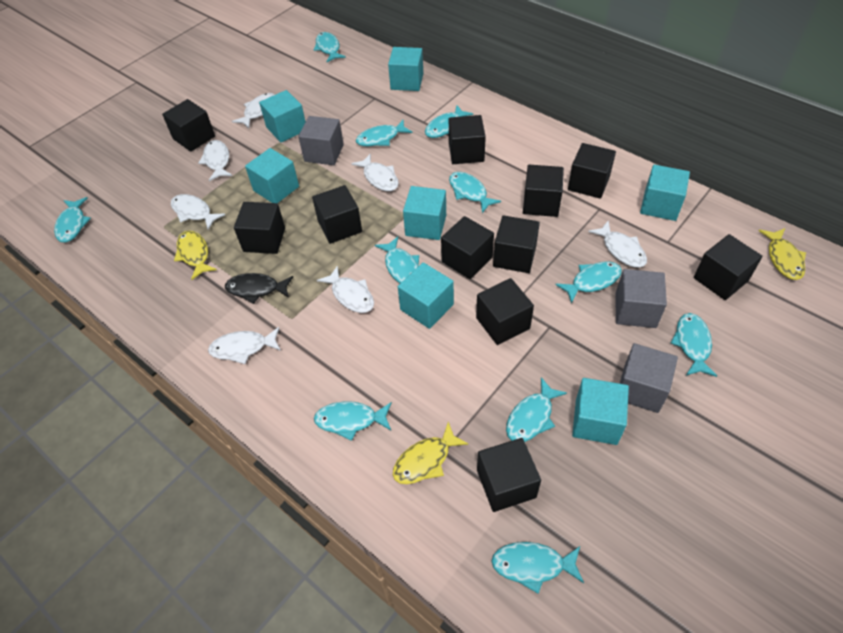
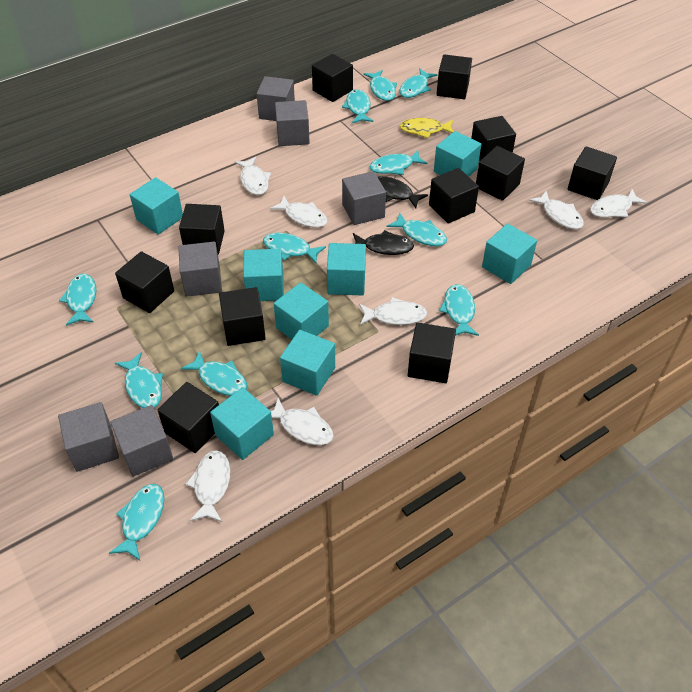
black fish: [225,273,293,304] = 1 -> [353,230,414,255] [378,176,428,208] = 2
grey cube: [298,116,344,165] [615,269,667,328] [619,343,678,413] = 3 -> [58,402,119,472] [110,405,173,477] [178,242,222,297] [257,76,295,121] [275,100,310,146] [342,171,386,225] = 6
turquoise cube: [245,148,299,203] [259,90,305,143] [388,47,423,91] [398,262,454,329] [403,186,446,240] [572,378,629,445] [640,165,690,221] = 7 -> [130,177,183,235] [210,387,274,460] [243,249,284,301] [274,282,329,339] [280,330,335,396] [327,243,366,295] [434,131,482,177] [482,224,537,284] = 8
yellow fish: [174,231,217,280] [393,422,469,484] [759,228,806,280] = 3 -> [400,118,454,138] = 1

